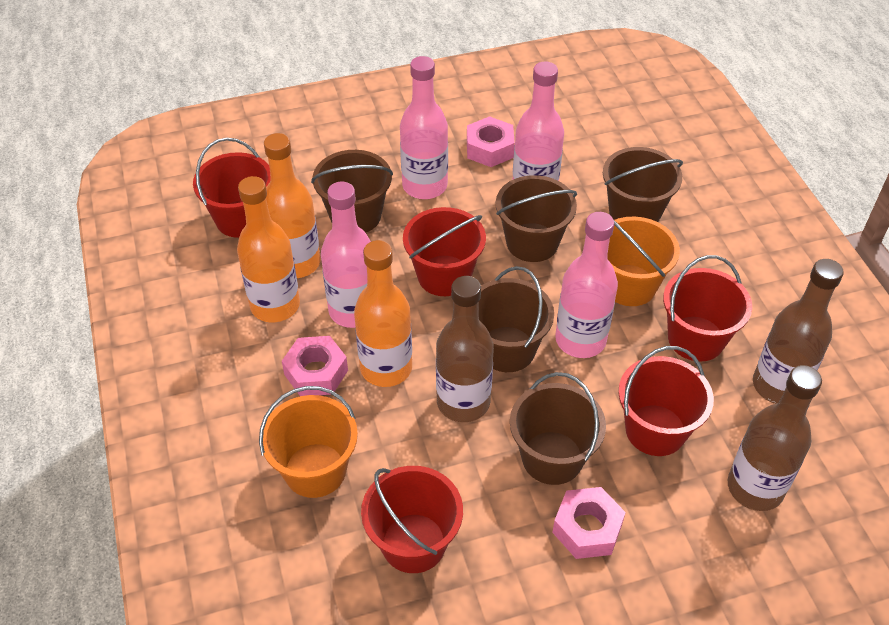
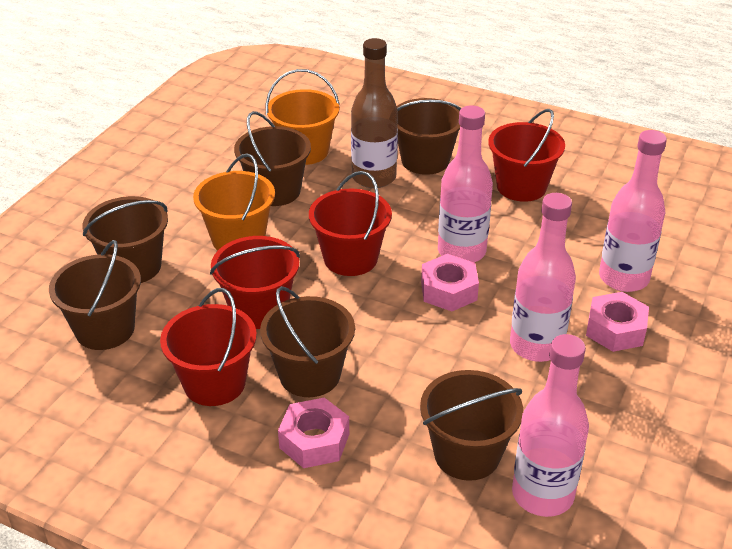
brown bottle: [436,276,494,422] [728,365,822,511] [753,259,844,404] = 3 -> [351,38,398,188] = 1
brown bucket: [311,150,393,233] [478,266,554,372] [496,175,577,262] [510,372,606,485] [603,147,683,222] = 5 -> [49,240,141,350] [82,196,168,283] [234,111,311,206] [260,286,355,397] [397,98,461,175] [420,370,523,481] = 6
orange bottle: [237,176,300,322] [264,133,320,278] [354,240,412,387] = 3 -> none = 0
red bucket: [193,138,271,238] [361,466,463,573] [403,207,486,296] [618,346,714,456] [663,255,752,362] = 5 -> [160,288,257,406] [210,236,300,329] [309,171,392,276] [488,109,565,202] = 4

